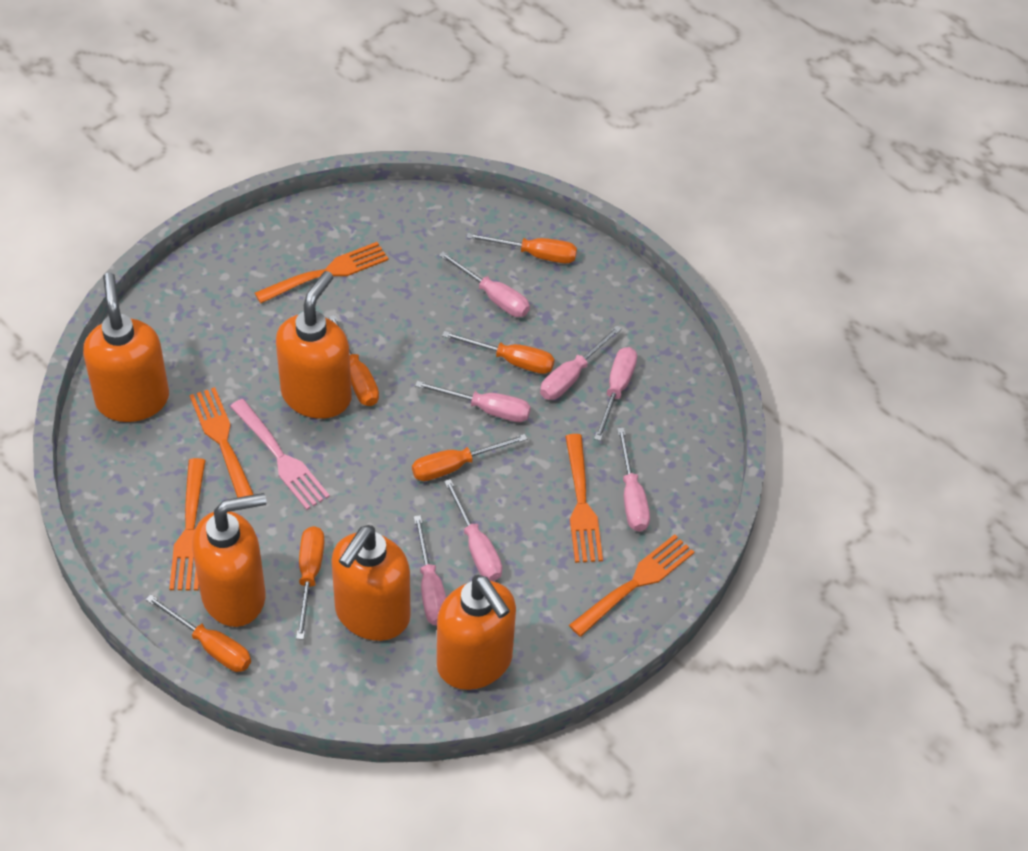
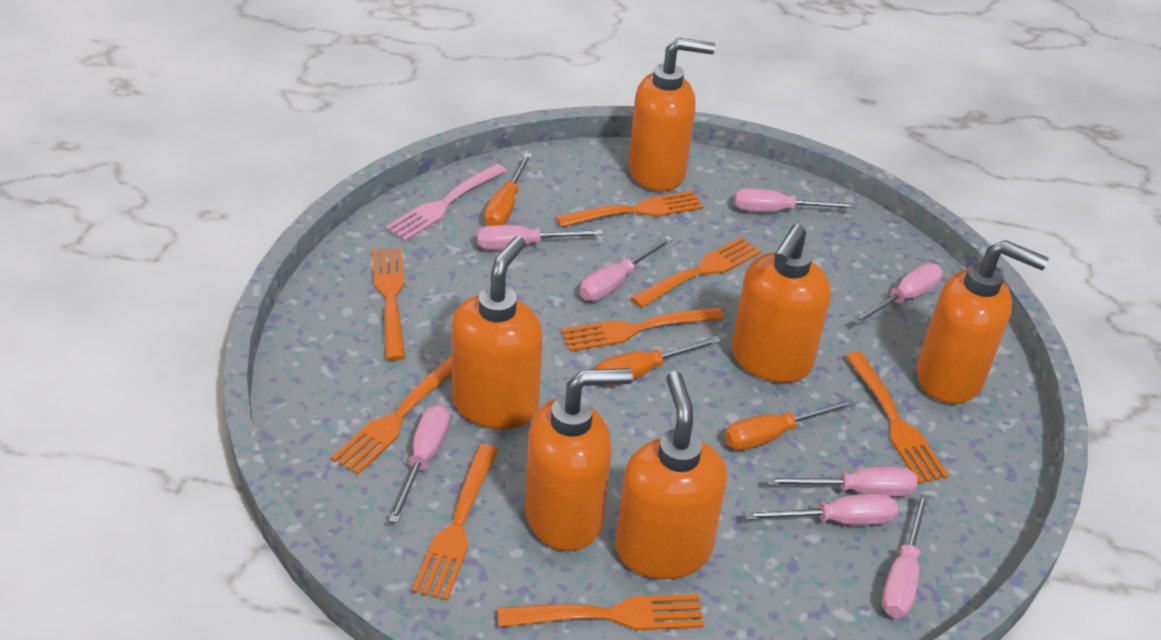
orange fork: [169,458,205,590] [190,387,254,498] [255,242,389,303] [565,434,603,563] [569,534,694,637] = 5 -> [331,355,452,475] [372,248,405,361] [412,444,498,601] [498,594,704,631] [556,191,703,227] [561,307,724,352] [631,237,761,308] [845,352,949,484] = 8
orange screwdriver: [146,594,251,672] [296,526,325,640] [329,315,379,406] [412,434,527,481] [442,331,555,374] [466,233,577,263] = 6 -> [484,153,532,226] [595,336,721,386] [725,399,855,450] = 3
orange soap dispenser: [83,272,169,422] [192,493,267,627] [276,271,352,419] [331,525,410,641] [437,575,516,690] = 5 -> [451,236,543,429] [525,368,633,551] [616,371,727,579] [628,38,715,191] [732,224,831,383] [917,240,1048,404] = 6
pink screwdriver: [414,515,446,625] [415,381,531,422] [439,251,530,317] [444,479,502,581] [540,325,622,400] [594,347,637,441] [617,428,650,532] = 7 -> [389,405,450,523] [477,225,603,250] [580,236,673,301] [734,188,855,212] [744,493,898,525] [766,467,918,497] [852,263,943,325] [882,493,929,618] = 8

